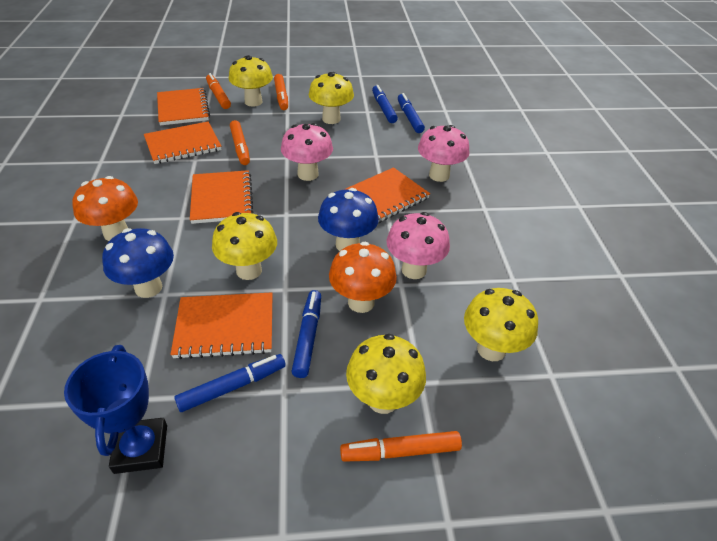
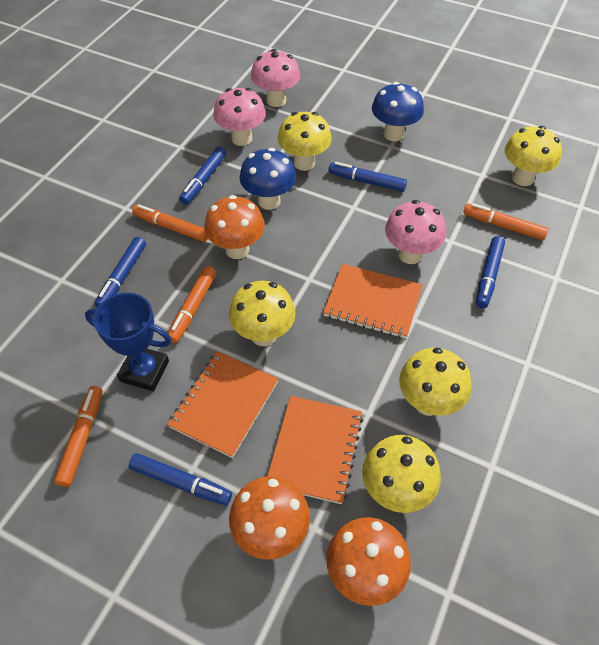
blue marker: [174,354,286,412] [291,290,321,378] [372,85,398,123] [398,93,425,133] = 4 -> [94,237,146,308] [129,453,232,505] [179,147,226,205] [328,162,407,192] [476,236,505,308] = 5
orange mushroom: [73,176,138,241] [329,242,397,313] = 2 -> [204,195,265,259] [229,476,310,560] [326,517,411,606] = 3
orange notebook: [144,122,221,164] [157,88,210,126] [170,292,273,359] [190,170,253,224] [344,167,430,223] = 5 -> [167,351,279,458] [267,396,363,504] [323,264,423,339] = 3

